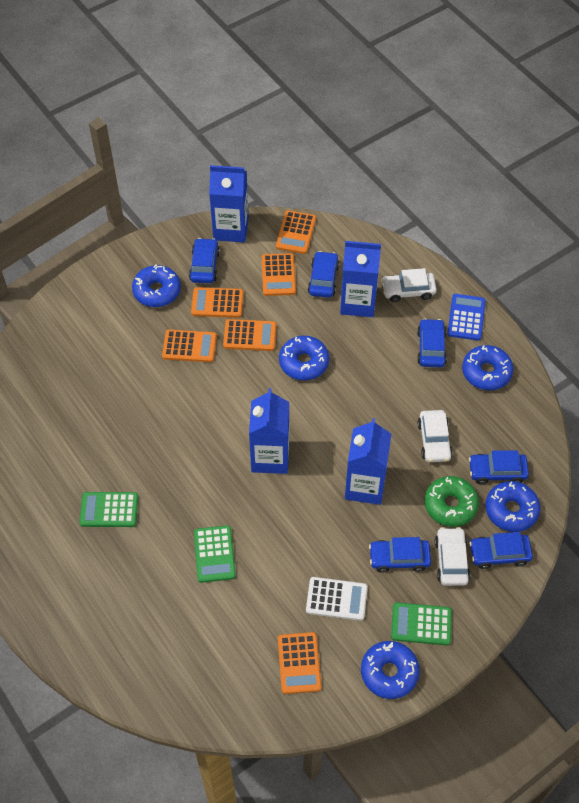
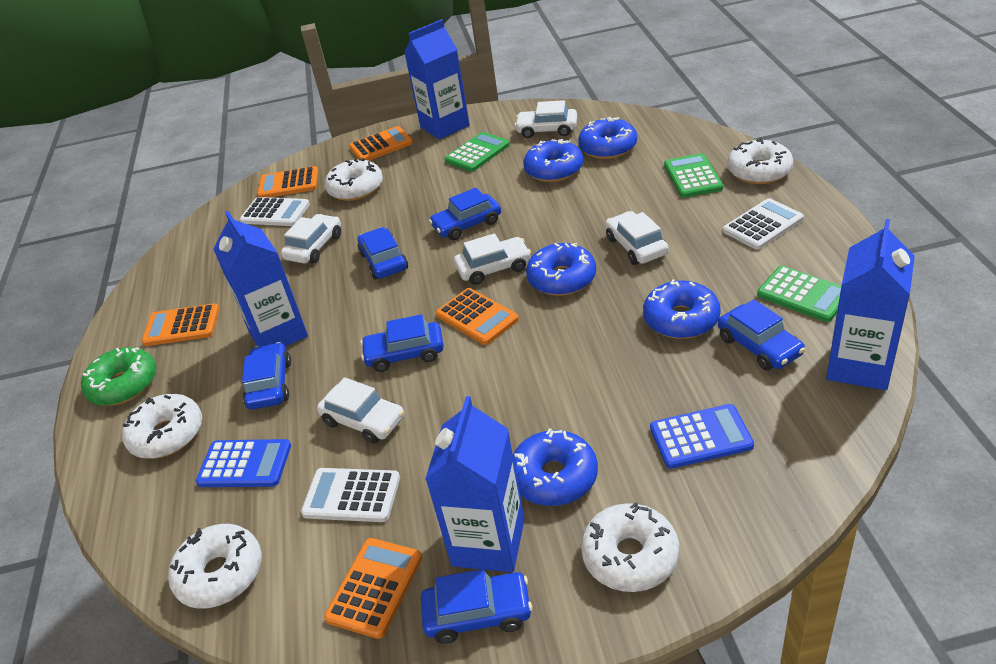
blue calculator: [447,294,486,341] = 1 -> [196,439,291,487] [650,404,754,469] = 2
orange calculator: [162,330,217,362] [191,287,244,318] [223,319,277,351] [262,253,296,296] [276,210,316,254] [278,632,322,694] = 6 -> [142,303,219,346] [257,166,318,197] [324,538,422,639] [349,126,413,161] [436,288,519,345] = 5
white calculator: [306,577,368,621] = 1 -> [240,197,310,226] [301,468,400,522] [723,198,804,250] = 3
white car: [382,268,437,302] [418,410,453,462] [435,527,470,586] = 3 -> [281,214,341,264] [317,377,404,444] [454,233,531,285] [515,100,577,138] [605,211,669,265] = 5
white donut: none = 0 -> [122,394,202,459] [168,524,262,609] [325,158,383,201] [581,502,679,592] [727,138,793,184] = 5

